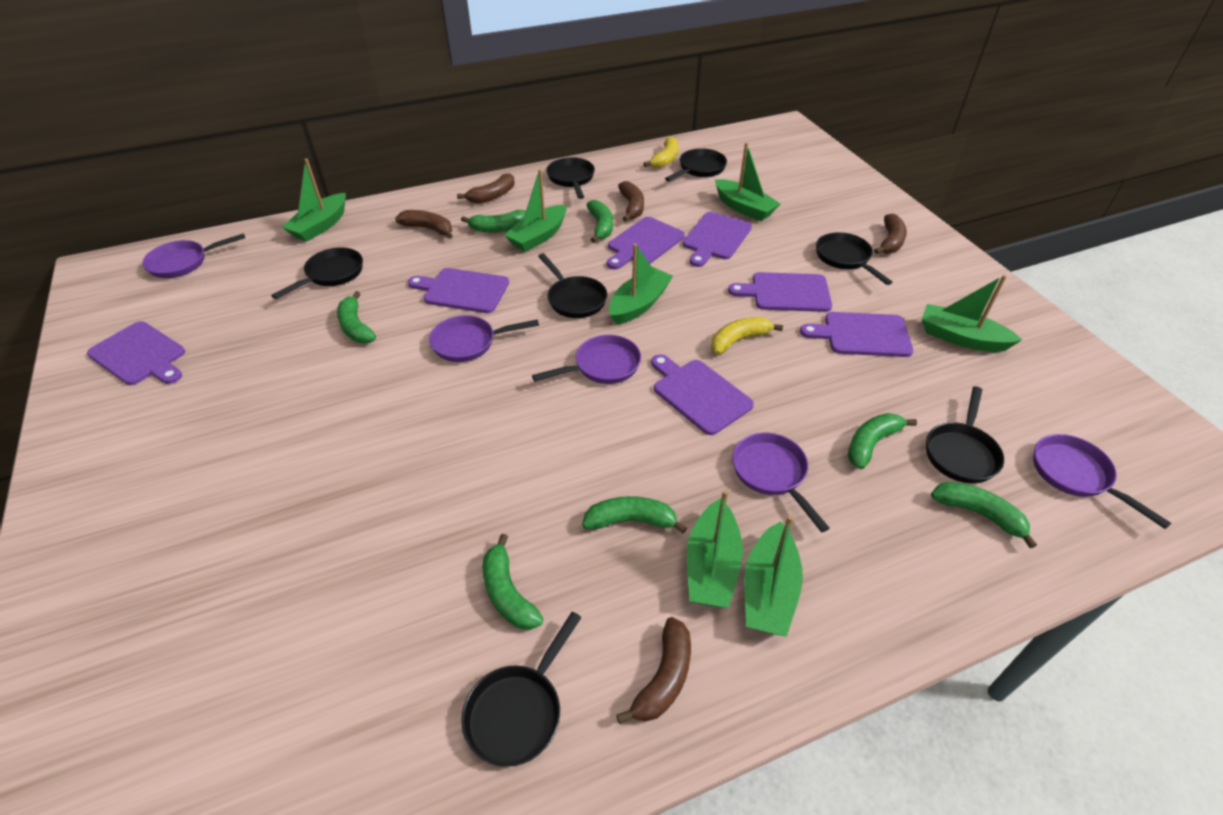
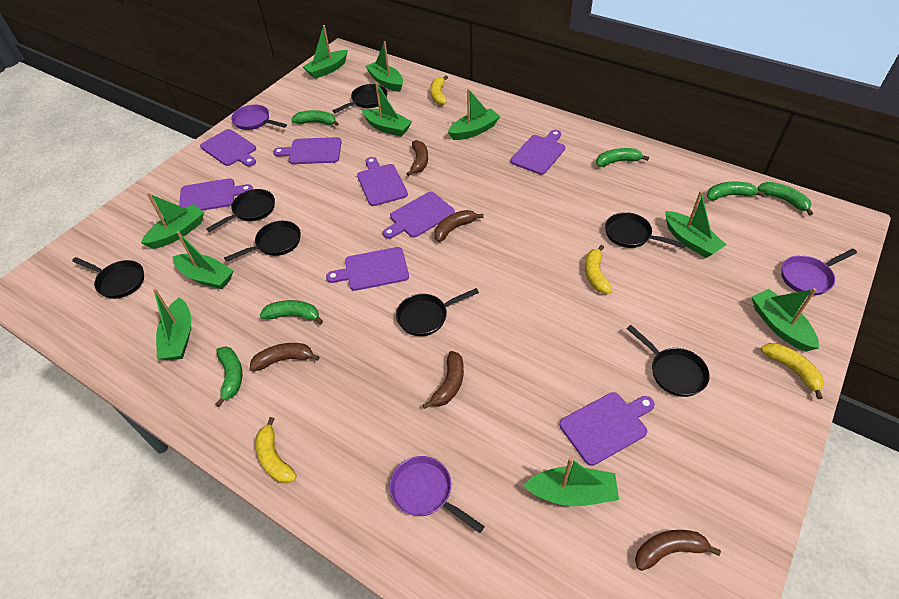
green banana: [337,291,376,343] [461,210,526,232] [483,534,543,630] [582,496,687,534] [587,200,613,243] [848,413,917,469] [931,482,1037,548] = 7 -> [215,346,242,407] [260,300,323,324] [292,110,339,126] [596,148,649,167] [707,182,765,200] [757,182,813,216] = 6
green boat: [282,159,346,242] [504,169,566,252] [609,243,673,325] [687,490,743,608] [715,143,780,221] [744,515,803,637] [922,275,1022,352] = 7 -> [141,193,204,249] [153,289,191,361] [173,231,233,289] [303,25,348,79] [362,82,412,136] [365,41,403,92] [448,88,501,140] [523,457,619,506] [665,191,726,258] [752,288,819,352] = 10
purple cutting board: [87,321,185,385] [408,268,509,313] [607,217,685,269] [651,354,754,435] [683,212,752,267] [728,272,832,312] [800,312,913,357] = 7 -> [179,178,253,211] [200,129,256,167] [273,137,342,164] [326,247,409,291] [357,157,408,206] [383,192,455,239] [511,130,565,175] [559,392,655,466] = 8
purple pan: [142,233,245,278] [429,315,539,362] [532,335,641,384] [732,432,830,532] [1033,434,1171,529] = 5 -> [231,105,287,130] [390,456,485,533] [781,249,857,295] = 3
yellow banana: [643,136,679,168] [711,317,783,354] = 2 -> [256,417,297,483] [430,76,448,105] [585,245,612,294] [761,343,824,399] = 4

